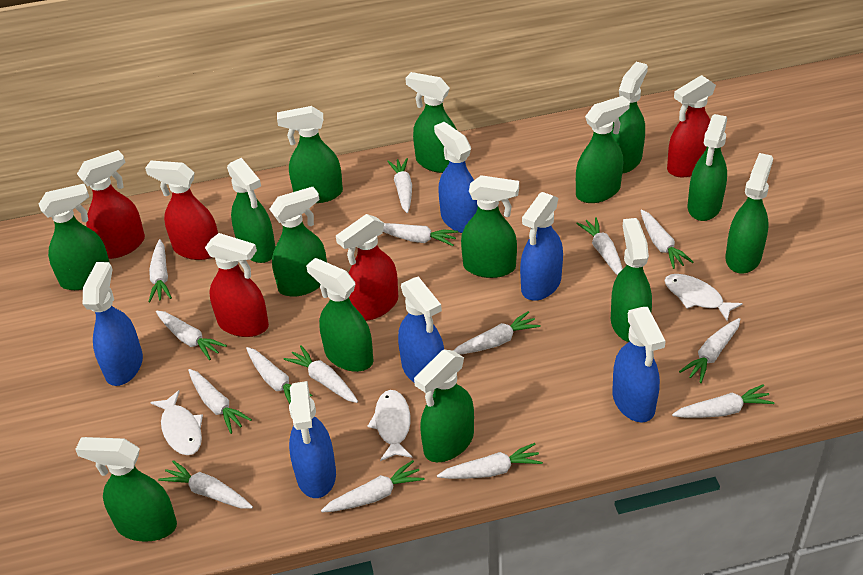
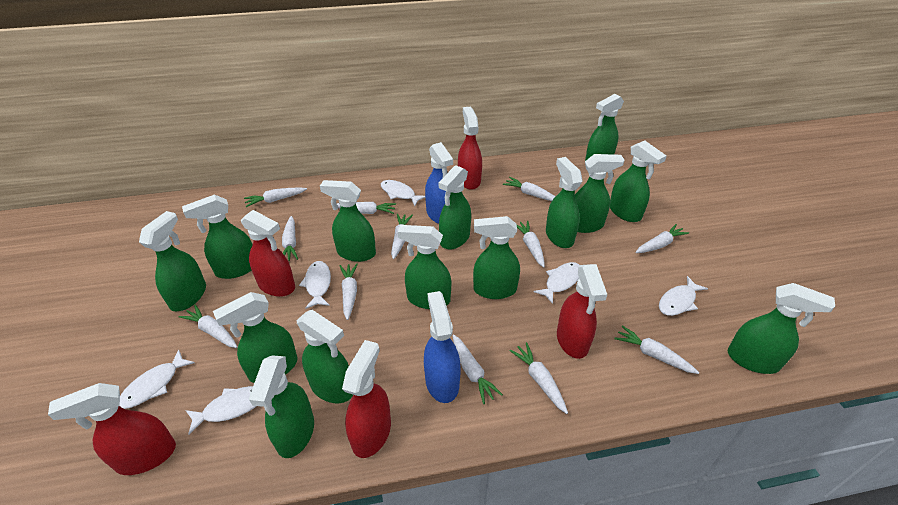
blue spray bottle: [83,262,143,386] [289,381,336,498] [398,276,444,382] [434,122,478,233] [520,192,563,301] [612,307,666,423] = 6 -> [424,291,461,403] [425,142,453,224] = 2
white carrot: [148,239,172,302] [156,311,227,360] [158,460,253,509] [188,369,252,434] [246,347,312,404] [284,345,358,403] [321,460,424,512] [383,223,458,246] [387,158,412,213] [437,443,543,479] [454,311,541,355] [576,217,623,275] [640,209,693,269] [672,384,774,418] [679,318,740,383] = 15 -> [178,305,237,348] [244,187,307,207] [282,216,298,261] [337,202,396,214] [340,264,358,320] [391,214,413,259] [452,334,503,404] [503,177,556,201] [510,342,568,414] [517,221,545,267] [614,325,699,374] [635,224,689,253] = 12
white fish: [150,390,203,455] [367,390,413,461] [664,274,743,321] = 3 -> [119,350,195,409] [185,386,256,435] [299,261,331,309] [381,180,425,206] [534,262,580,304] [659,276,708,316] = 6

